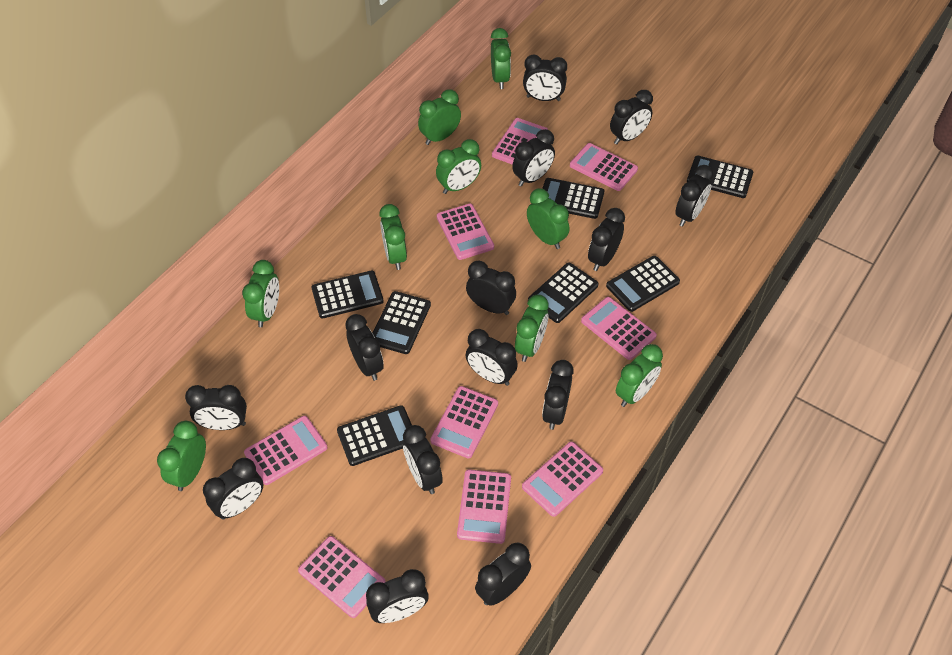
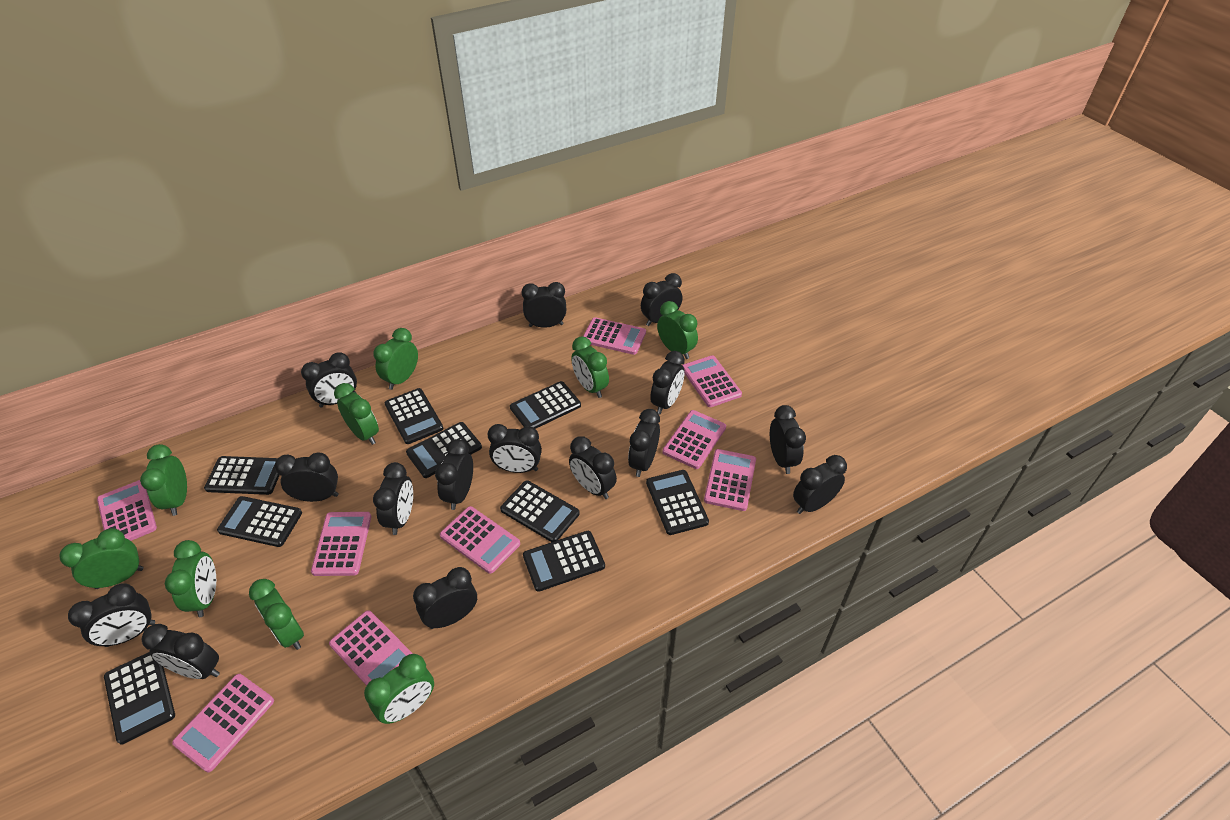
black calculator: [312,271,384,319] [337,405,412,466] [373,291,431,354] [528,263,599,323] [542,178,604,219] [606,256,680,312] [687,155,753,198] = 7 -> [104,652,175,745] [204,456,280,495] [217,496,302,547] [385,388,443,444] [406,422,482,478] [500,480,580,542] [510,381,581,429] [523,531,605,592] [646,470,709,535] = 9
black clock: [185,385,247,430] [203,458,263,520] [345,314,384,381] [366,569,429,623] [403,425,443,494] [465,329,518,386] [466,260,516,315] [475,543,531,606] [512,129,555,187] [523,54,567,101] [542,360,574,430] [588,208,625,271] [610,90,653,145] [676,165,714,227] = 14 -> [68,583,155,647] [142,624,220,679] [275,453,339,502] [301,352,357,408] [373,462,413,535] [413,567,477,629] [435,439,473,510] [488,424,542,473] [522,282,566,328] [569,436,617,499] [628,409,660,477] [641,273,682,326] [650,351,685,414] [770,405,806,474] [793,455,847,514] = 15

